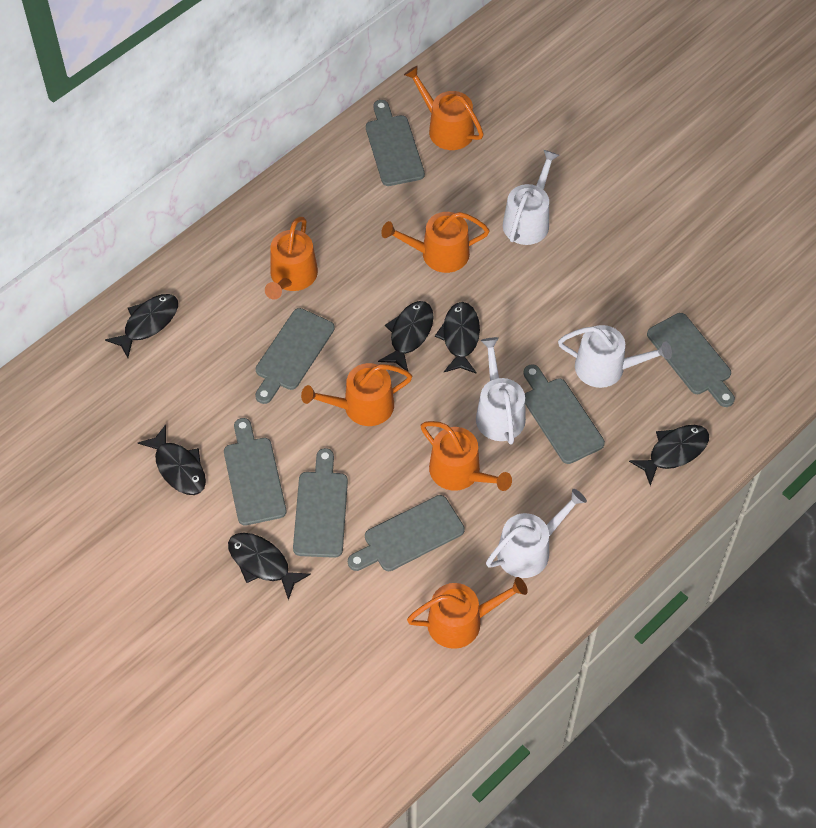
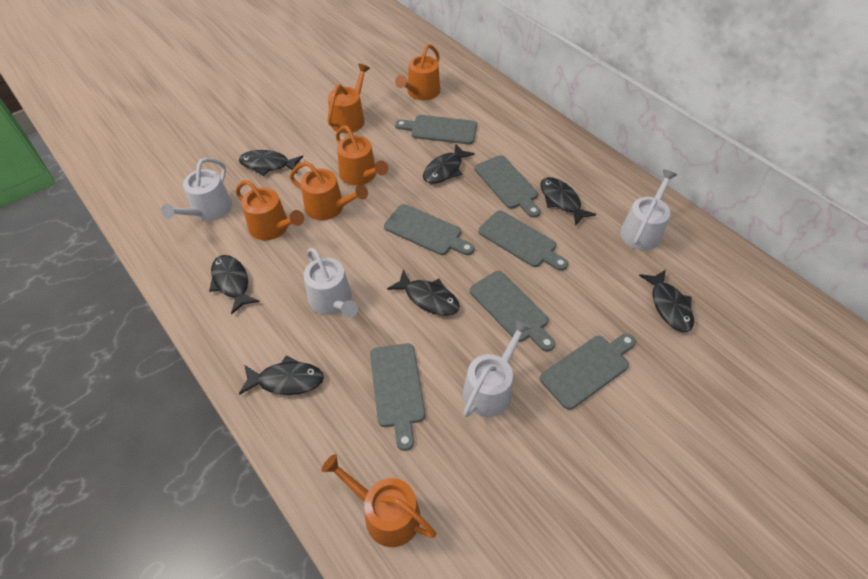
black fish: [105,294,178,358] [138,425,206,495] [228,533,311,600] [378,301,434,371] [435,302,480,374] [629,425,709,486] = 6 -> [209,255,260,315] [239,150,303,176] [239,355,324,395] [387,269,460,316] [423,143,475,184] [540,177,596,226] [639,270,694,332] = 7

